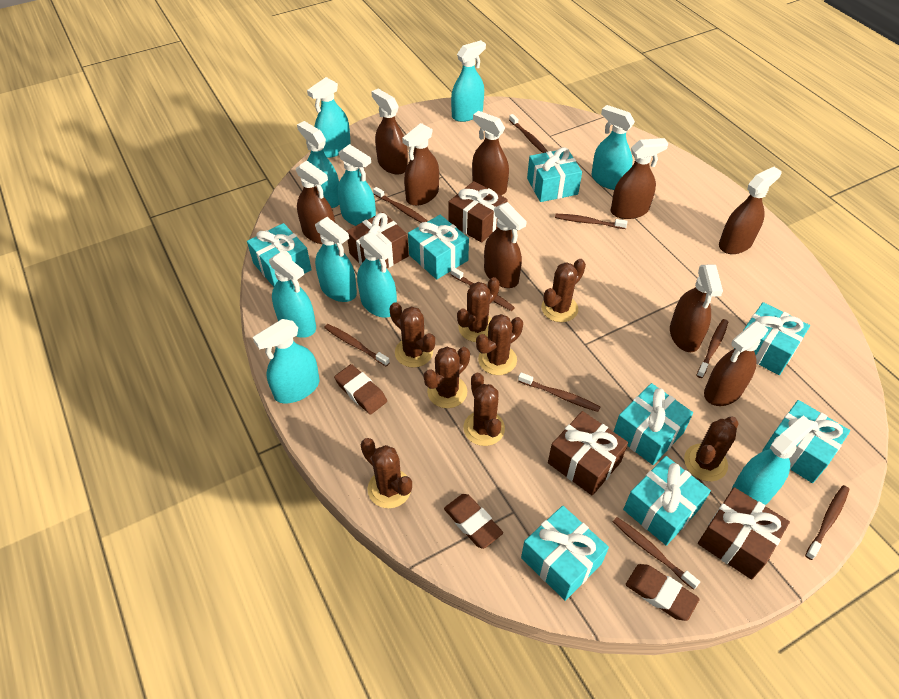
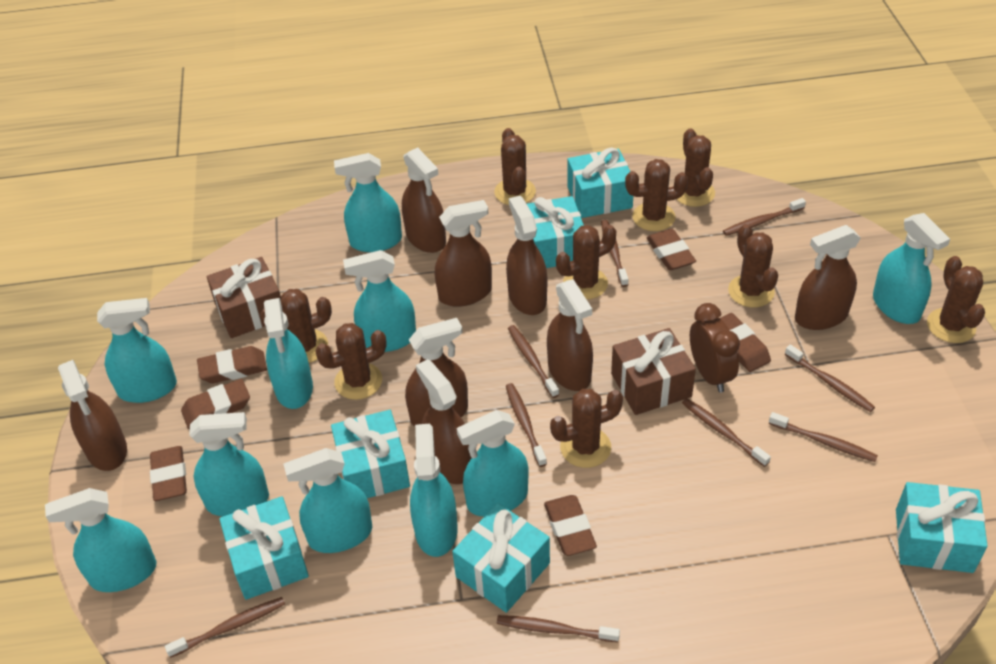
brown cactus: [361,438,412,508] [389,302,435,368] [423,347,470,408] [457,277,500,342] [463,372,505,446] [476,314,523,375] [541,259,586,322] [684,417,739,482] = 8 -> [260,289,332,363] [315,323,387,400] [494,128,536,205] [550,389,623,468] [556,225,616,300] [625,159,688,231] [676,128,715,207] [728,224,778,307] [927,256,985,343] = 9
brown clock: none = 0 -> [690,303,740,393] = 1
brown eraser: [334,364,387,415] [444,494,503,549] [626,564,700,621] = 3 -> [150,446,187,501] [181,379,250,429] [197,346,267,383] [544,495,597,556] [647,229,696,270] [720,313,771,372] = 6
brown gift: [346,212,409,268] [449,181,508,243] [548,411,628,496] [698,487,790,580] = 4 -> [207,257,281,338] [611,328,696,415] = 2
brown spray bottle: [296,161,335,244] [371,89,408,175] [402,123,439,206] [472,111,509,195] [484,202,527,288] [611,138,669,219] [670,265,723,352] [704,321,769,406] [719,167,782,254] = 9 -> [58,360,127,471] [402,148,446,253] [405,318,468,426] [416,359,472,484] [435,200,492,307] [506,196,547,315] [547,279,593,391] [795,225,861,330] = 8
turquoise gift: [247,223,312,287] [408,215,469,279] [521,506,609,601] [527,147,582,202] [614,383,693,465] [623,456,711,546] [734,302,810,375] [762,400,850,483] = 8 -> [219,496,309,600] [331,410,410,498] [452,503,550,613] [527,196,584,268] [567,148,633,218] [896,482,988,573] = 6

